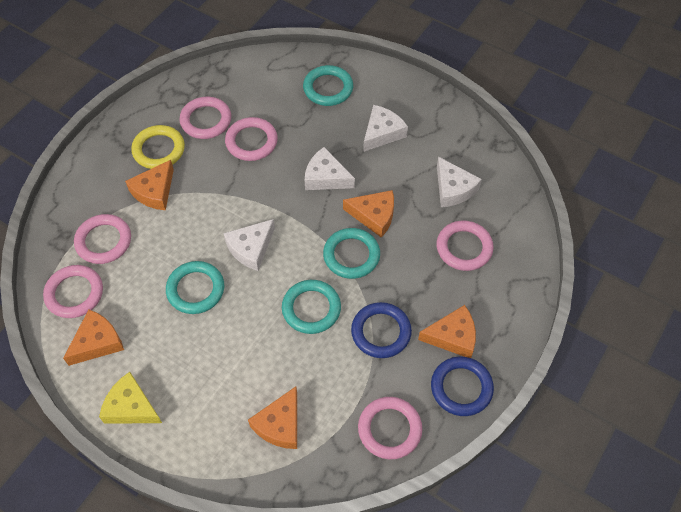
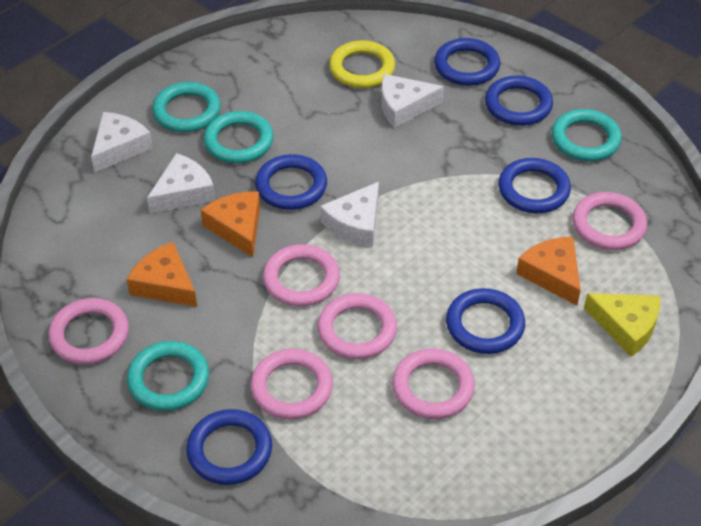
blue ring: [351,302,412,358] [431,356,494,416] = 2 -> [186,409,272,485] [255,154,327,210] [434,38,500,86] [446,288,525,354] [485,76,553,126] [498,158,571,213] = 6
orange cheese: [63,310,124,366] [125,160,174,210] [248,387,297,449] [343,190,394,238] [418,305,476,358] = 5 -> [126,242,197,307] [201,191,260,257] [516,237,581,305] = 3

